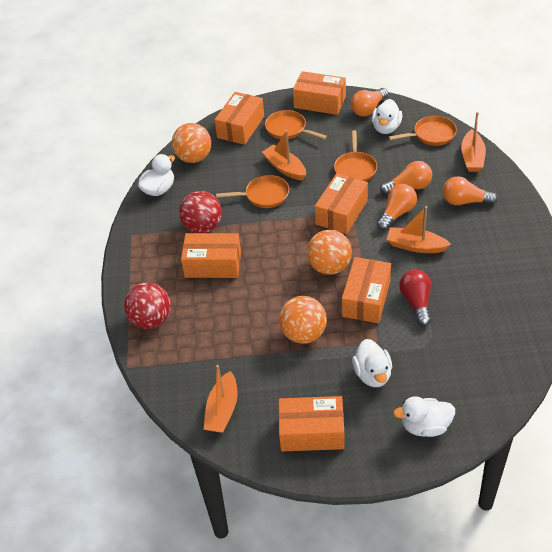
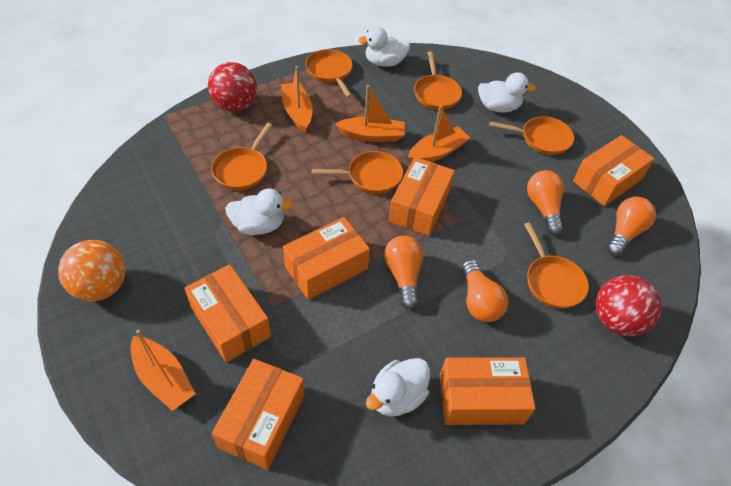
orange ball: [172,123,211,163] [279,296,327,344] [307,230,352,275] = 3 -> [58,240,126,302] = 1
orange pan: [216,175,289,208] [265,110,327,139] [334,130,377,181] [389,116,457,146] = 4 -> [211,123,272,190] [305,49,352,98] [312,151,403,194] [414,52,462,110] [490,116,574,155] [524,222,589,309] = 6
red light bulb: [399,269,431,326] = 1 -> none = 0

